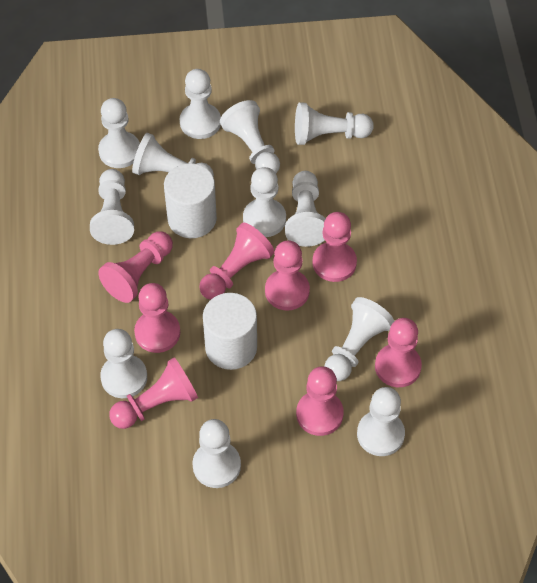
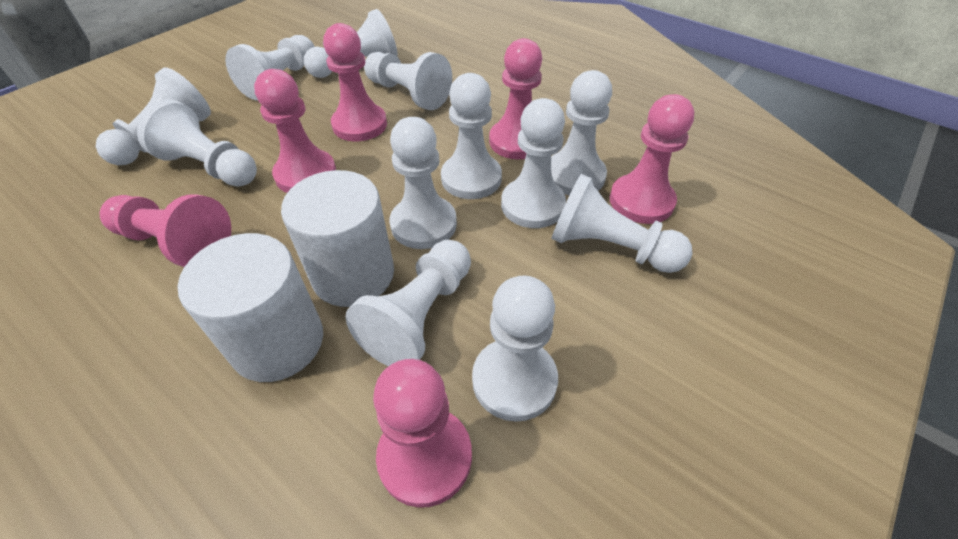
pink pawn: [98,231,173,303] [109,357,198,429] [134,283,180,353] [199,223,274,300] [265,240,310,311] [296,366,344,436] [313,212,357,282] [375,318,422,387] = 8 -> [100,194,231,267] [254,69,336,193] [323,23,387,141] [373,359,472,508] [489,38,542,159] [610,94,694,224] = 6

